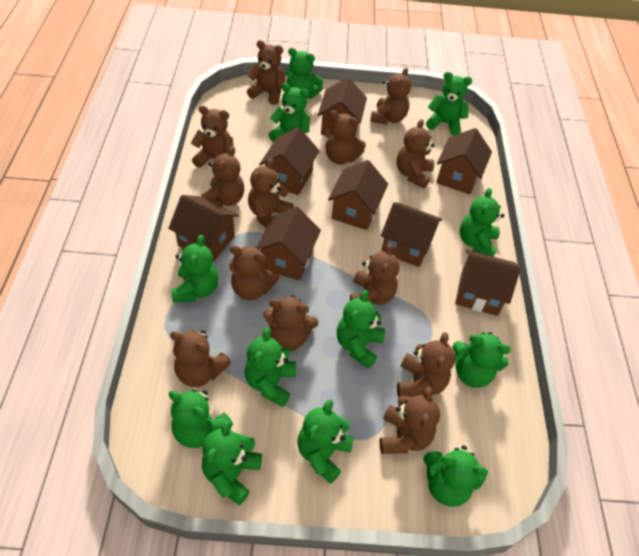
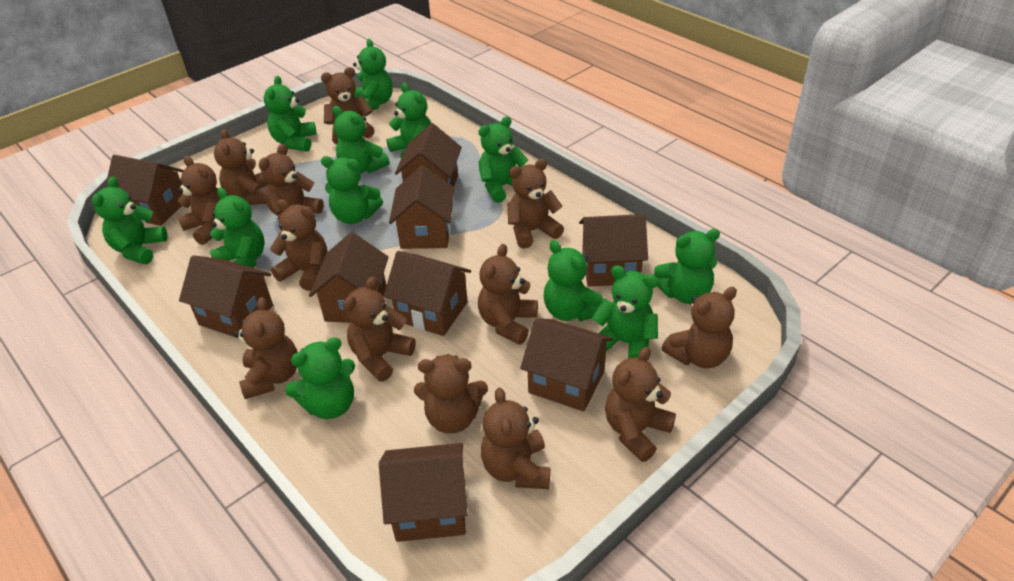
brown house: [168,195,239,262] [257,207,321,281] [259,127,319,195] [318,77,367,138] [328,160,388,230] [381,202,442,267] [436,128,492,195] [455,250,521,316] = 8 -> [105,155,184,226] [179,255,273,338] [309,232,389,323] [379,443,468,542] [384,251,471,336] [389,165,455,249] [395,123,462,187] [520,318,613,411] [579,214,648,287] = 9

